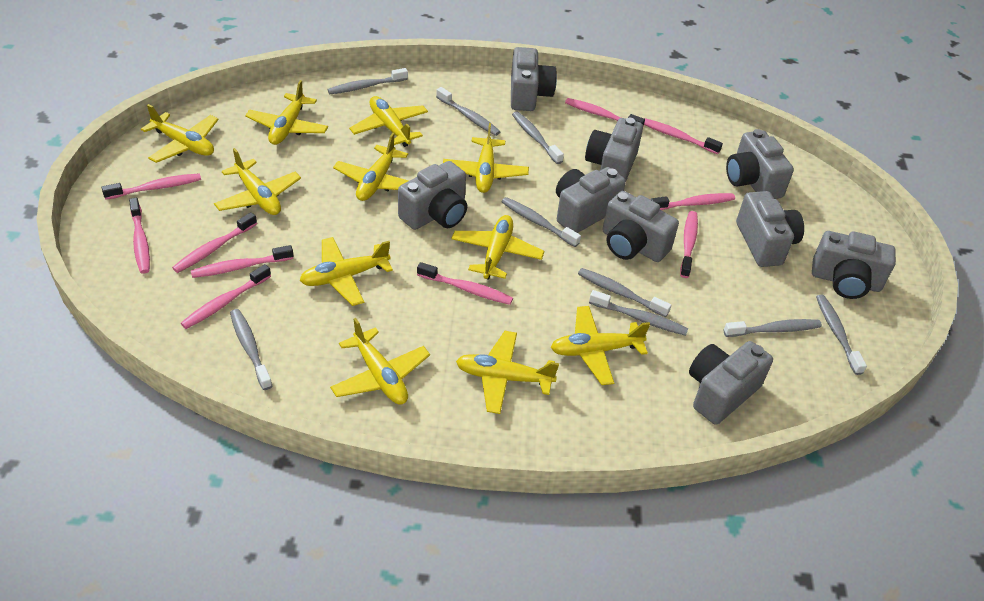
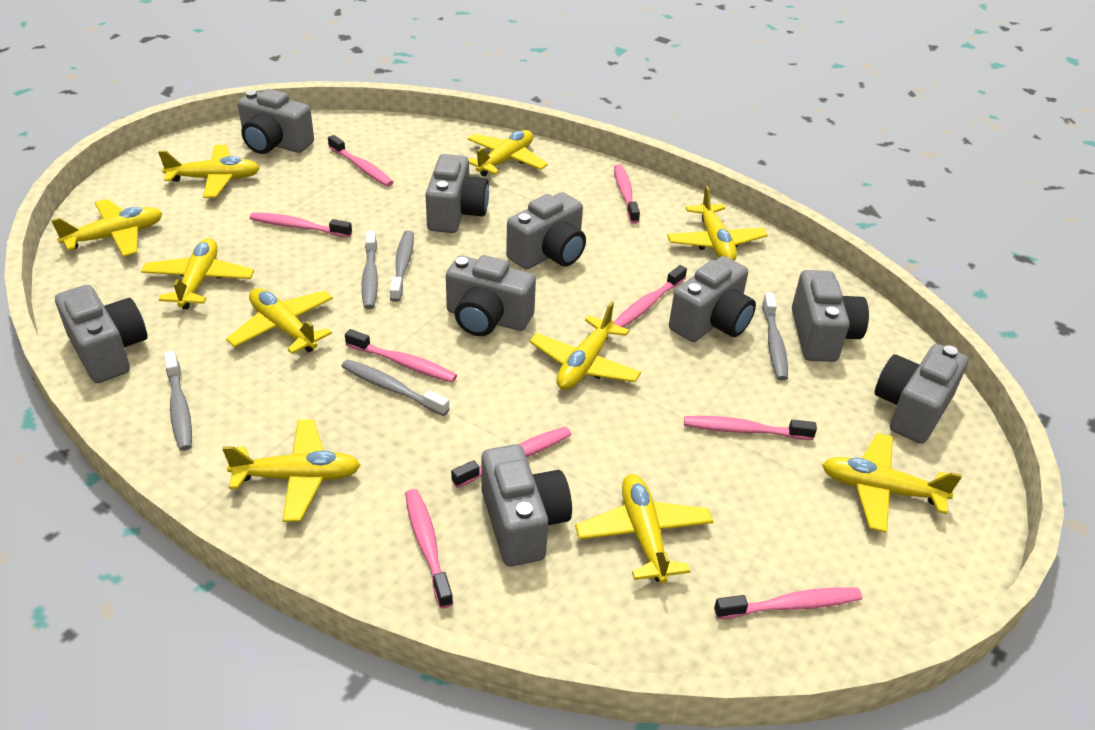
grey toothbrush: [230,309,272,390] [327,68,408,94] [436,87,500,136] [502,197,581,247] [512,111,564,164] [578,268,671,317] [589,290,688,336] [724,319,822,337] [816,295,867,375] = 9 -> [164,351,192,451] [341,359,450,416] [362,230,378,309] [390,231,414,302] [762,293,788,381] = 5
pink toothbrush: [102,173,201,200] [129,198,150,274] [172,212,257,273] [181,264,271,329] [191,245,293,278] [417,262,513,305] [565,98,645,126] [644,118,723,154] [651,193,735,210] [680,211,698,278] = 10 -> [250,212,352,238] [328,135,394,186] [345,329,457,383] [405,489,453,608] [451,427,572,488] [613,265,687,327] [614,164,640,224] [684,416,817,440] [714,587,862,619] = 9
yellow plane: [141,104,218,163] [214,148,301,215] [245,80,328,145] [299,237,393,306] [330,318,430,405] [333,133,409,201] [349,96,428,147] [443,123,529,193] [451,215,544,280] [456,331,559,414] [551,306,650,385] = 11 -> [51,199,162,257] [141,238,254,309] [158,145,260,198] [222,419,360,522] [226,288,333,354] [467,130,548,177] [529,301,641,390] [575,474,714,583] [667,186,768,261] [822,433,962,533] = 10

